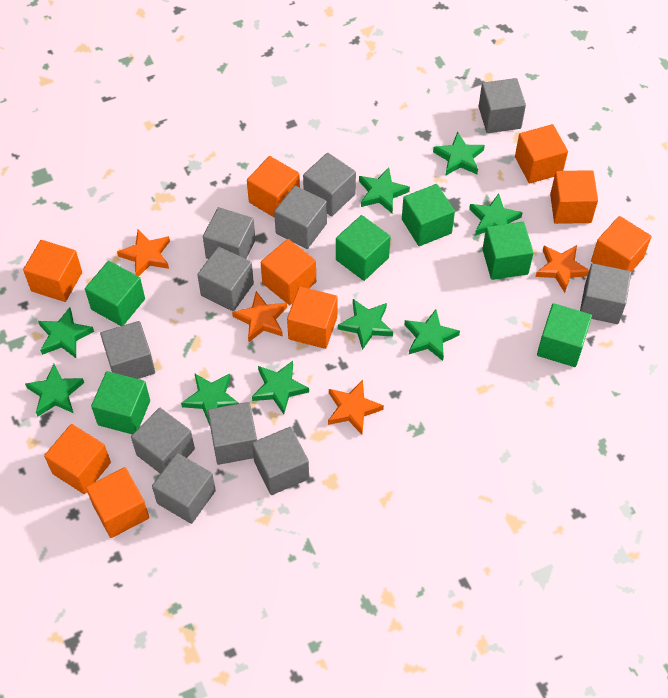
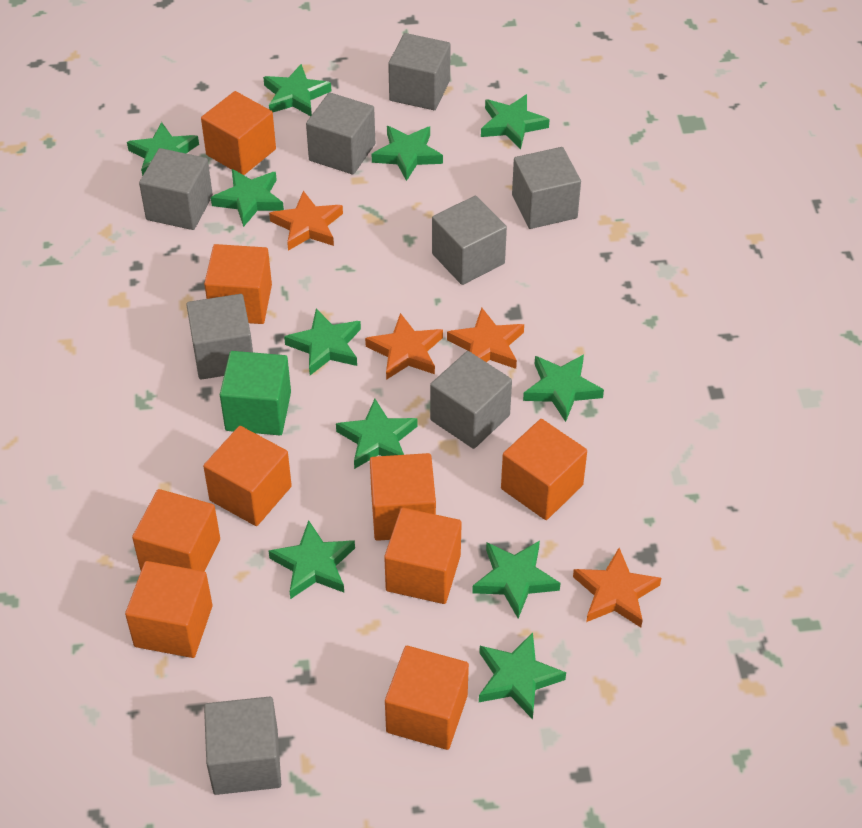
green cube: [85,261,145,326] [91,371,150,435] [336,215,390,281] [402,184,455,246] [482,222,534,280] [537,303,592,367] = 6 -> [220,351,291,435] = 1
green star: [25,364,84,417] [38,307,94,358] [181,373,239,426] [252,361,309,414] [338,299,393,350] [359,167,410,214] [404,309,460,361] [433,132,485,175] [469,193,523,236] = 9 -> [127,122,199,176] [211,169,284,227] [263,64,331,116] [269,520,355,599] [284,309,361,375] [336,399,417,469] [372,126,443,181] [472,541,560,619] [479,632,566,719] [481,94,550,149] [523,354,604,422] = 11
grey cube: [100,321,155,379] [131,408,195,474] [152,453,216,524] [197,246,254,311] [203,207,255,259] [208,402,257,465] [252,427,309,495] [274,185,327,249] [303,153,356,216] [479,78,526,133] [580,263,631,324] = 11 -> [139,148,213,230] [186,294,253,380] [204,696,281,795] [306,92,375,174] [388,33,451,110] [430,351,512,449] [432,196,507,285] [512,147,581,229] = 8

